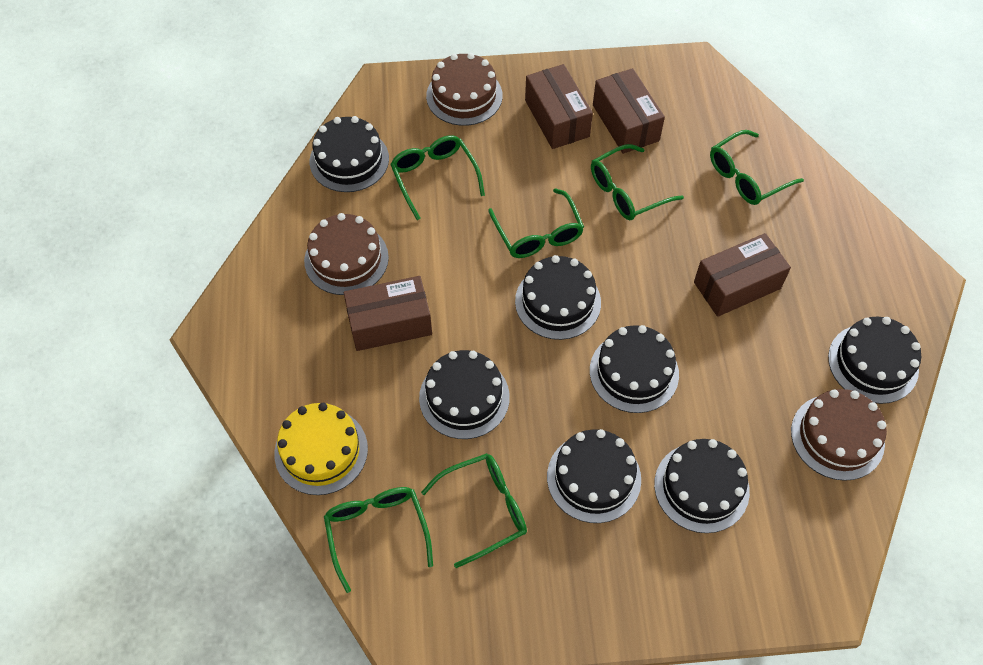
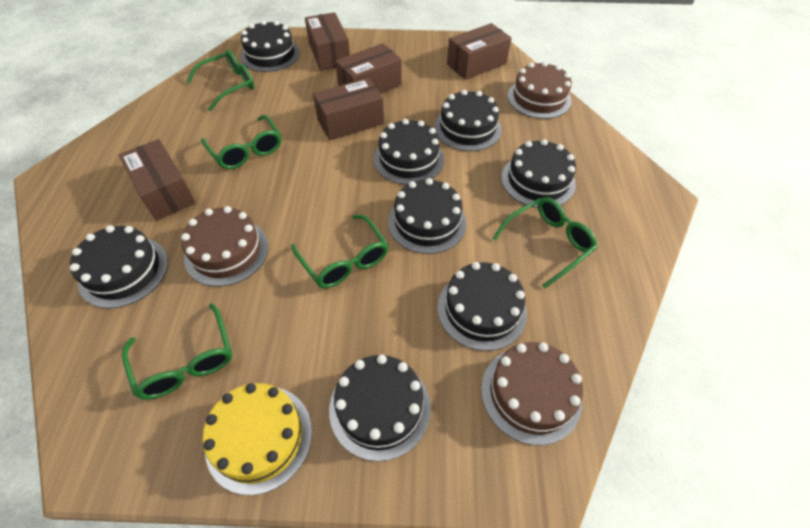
black cake: [310,116,389,192] [419,350,510,439] [515,255,601,340] [547,429,641,523] [590,325,679,413] [654,439,750,533] [828,317,921,404] = 7 -> [70,225,168,308] [241,20,300,72] [329,355,431,461] [374,119,444,185] [388,178,466,254] [434,90,501,151] [437,262,527,351] [501,139,576,208] = 8
brown box: [344,276,432,351] [525,64,593,149] [593,68,665,154] [694,233,791,317] = 4 -> [119,139,196,221] [305,12,350,71] [313,78,384,140] [335,43,402,94] [447,23,512,80] = 5
green glasses: [324,487,433,593] [390,135,485,220] [421,453,527,568] [488,188,584,258] [591,144,684,220] [710,130,804,205] = 6 -> [122,303,232,400] [186,50,254,111] [201,115,281,169] [291,215,388,288] [492,197,597,288] = 5

